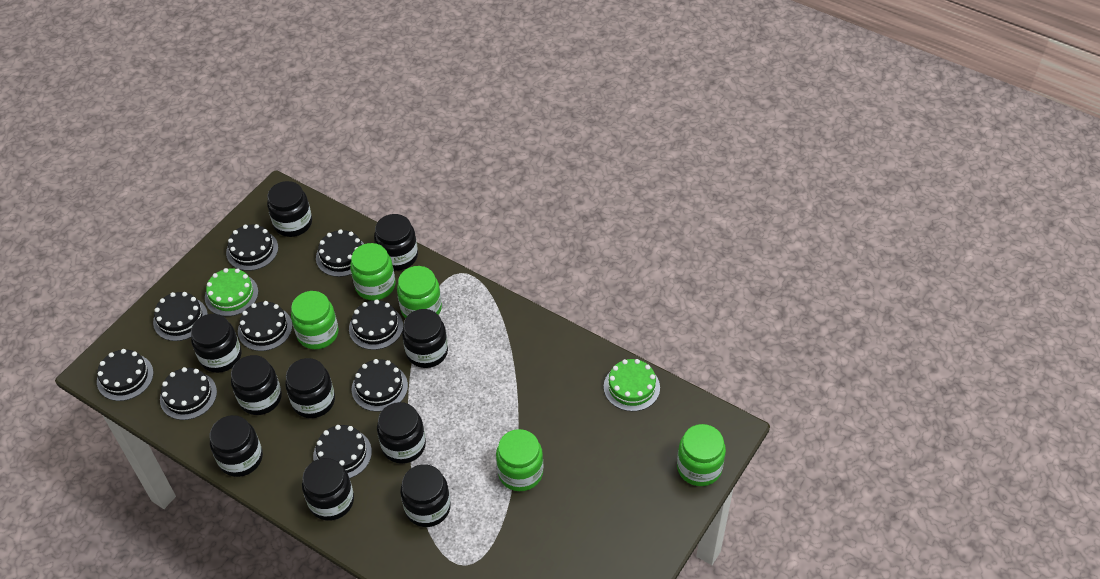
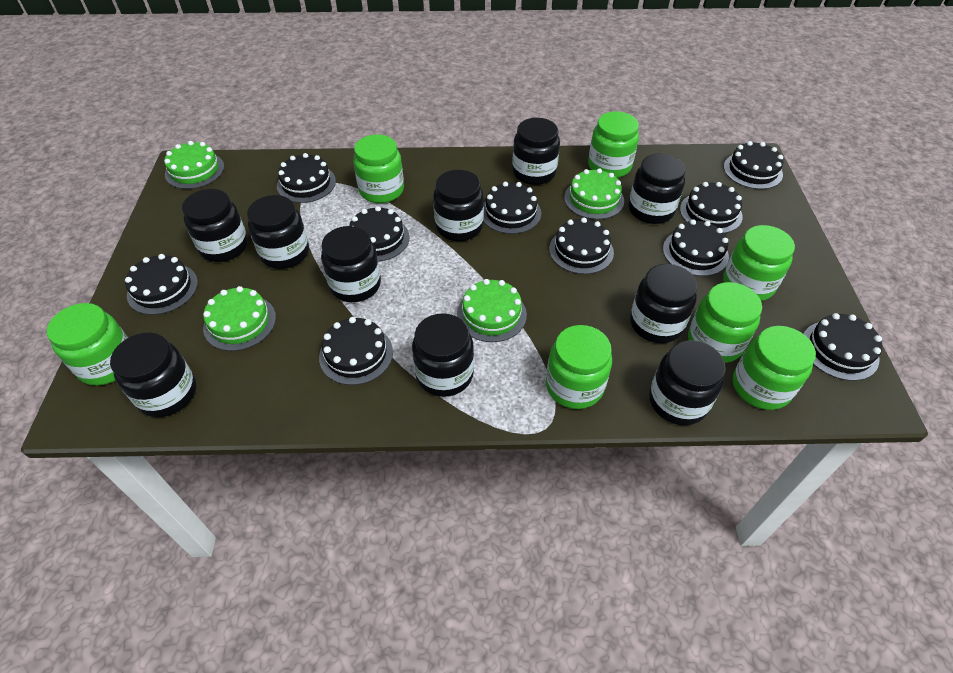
black cake: [97,349,153,401] [153,292,208,341] [160,367,217,420] [226,224,278,271] [238,301,292,351] [313,425,372,479] [316,229,364,277] [349,300,403,350] [352,359,408,412] = 9 -> [125,254,198,315] [277,153,336,203] [319,317,393,385] [349,206,410,261] [483,182,541,234] [549,218,614,274] [663,219,729,276] [680,182,743,233] [724,141,783,189] [804,313,882,381] = 10
green cake: [205,268,258,316] [604,359,660,411] = 2 -> [164,141,224,189] [203,286,276,351] [457,279,527,342] [564,168,624,220] = 4
green jar: [291,291,339,349] [350,243,395,301] [397,266,442,319] [496,429,543,491] [677,424,726,486] = 5 -> [47,303,128,386] [353,135,404,203] [546,325,612,409] [588,111,639,178] [688,282,762,363] [723,225,795,301] [733,326,816,410] = 7

